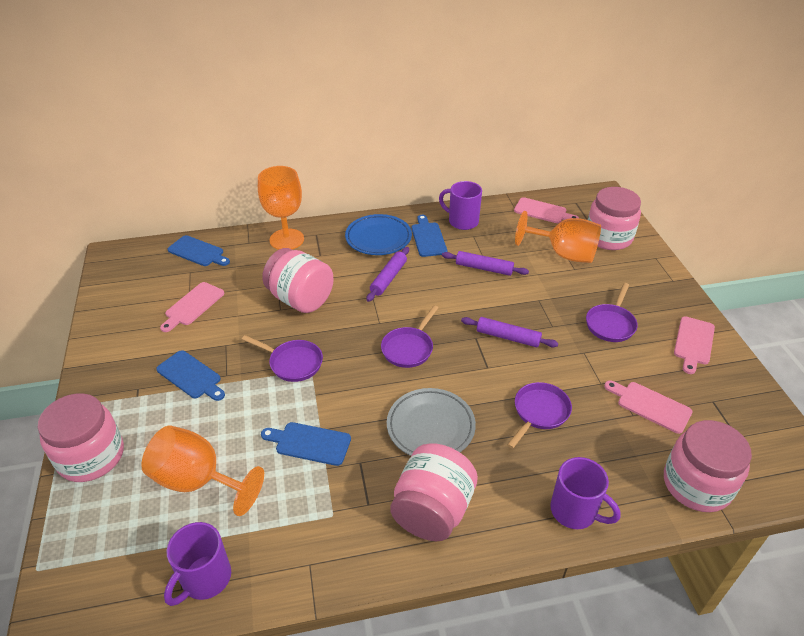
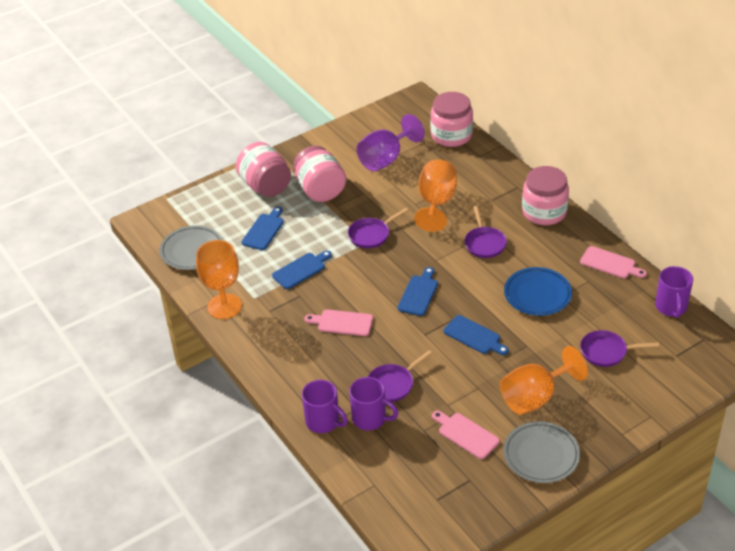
grey plate: [387,388,476,456] = 1 -> [159,225,223,270] [503,421,580,483] = 2
pink cutting board: [160,282,224,332] [514,197,579,223] [604,380,693,434] [674,316,715,374] = 4 -> [305,309,373,336] [432,411,500,459] [580,246,647,279] = 3
pink jar: [38,393,124,482] [262,248,334,313] [390,443,478,541] [588,187,641,250] [664,420,752,512] = 5 -> [236,142,291,197] [293,146,346,202] [430,92,473,147] [522,166,569,225] = 4
purple goblet: none = 0 -> [356,114,425,171] = 1
purple rolling pin: [366,247,409,302] [442,251,529,276] [461,317,558,347] = 3 -> none = 0

